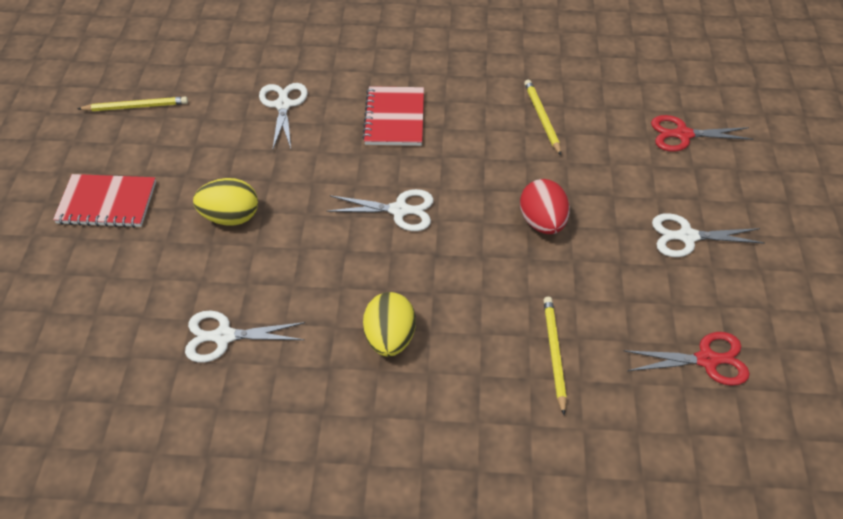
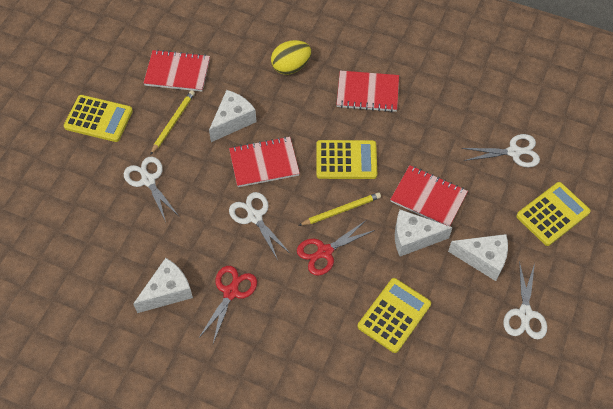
red egg: [520,179,570,234] = 1 -> none = 0
red notebook: [53,174,156,228] [362,86,424,146] = 2 -> [144,49,210,92] [229,136,300,187] [336,71,399,112] [390,165,468,226] = 4
white cheese: none = 0 -> [133,258,193,313] [209,90,257,142] [395,209,453,257] [448,234,508,281] = 4
yellow calculator: none = 0 -> [64,95,133,142] [316,140,377,179] [358,278,431,353] [517,182,591,246] = 4
yellow egg: [193,178,258,226] [363,292,416,357] = 2 -> [271,40,311,75] = 1
yellow pencil: [77,96,188,111] [524,80,561,155] [544,297,567,416] = 3 -> [150,90,195,155] [298,192,381,226] = 2

